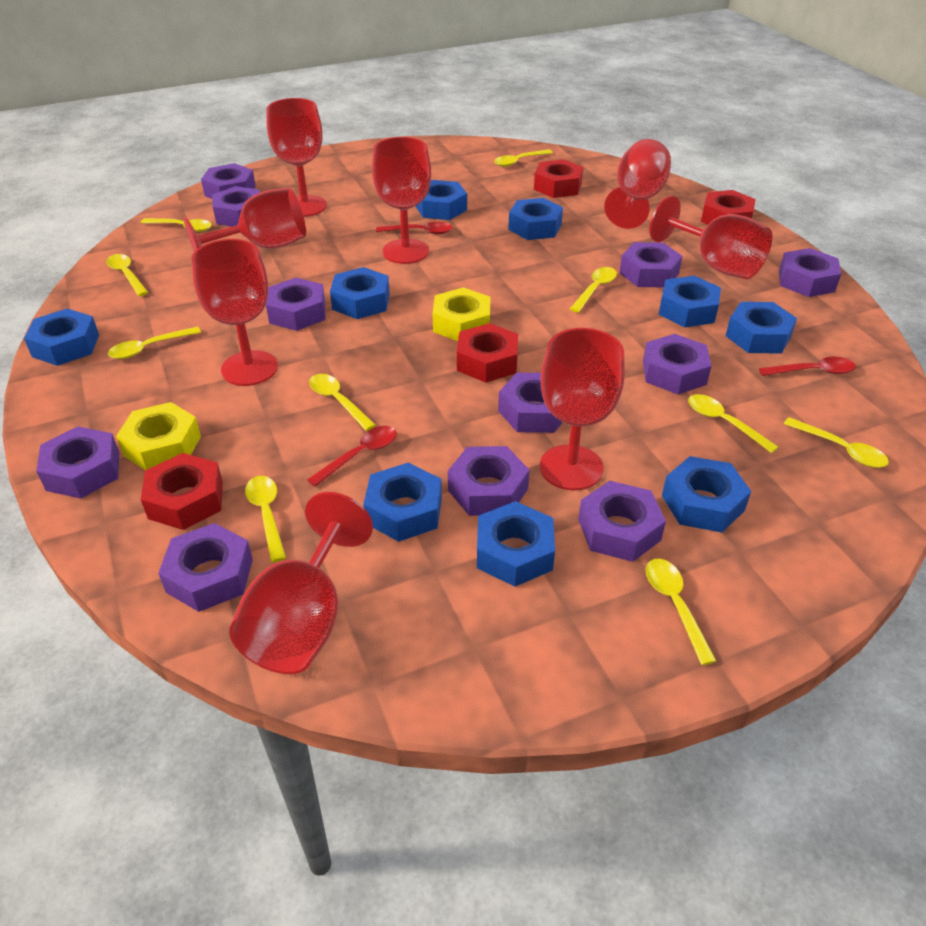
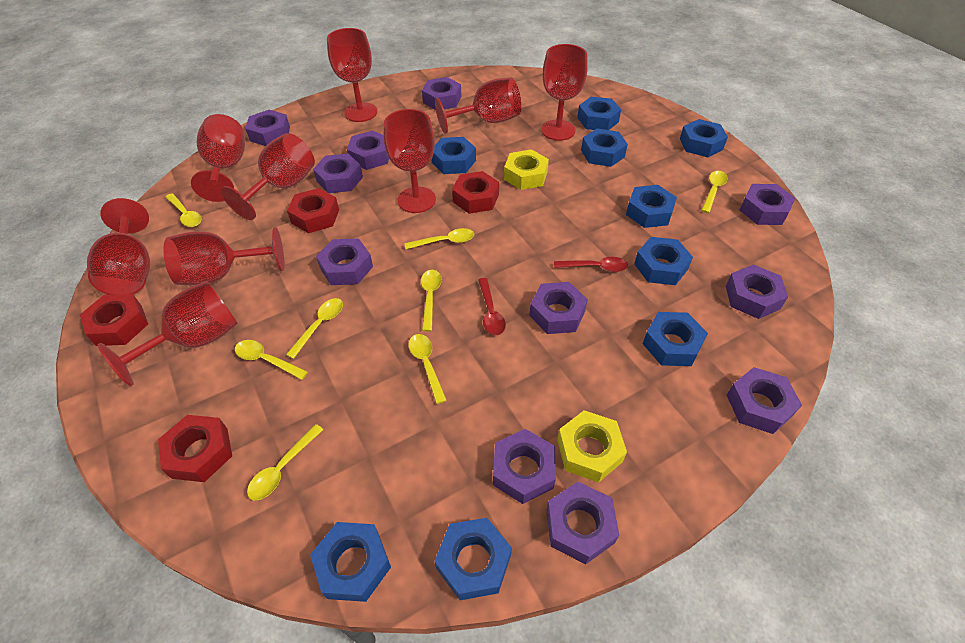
red goblet: [184,187,306,252] [192,239,278,386] [229,492,373,674] [266,98,327,217] [372,137,431,264] [540,328,625,490] [604,139,671,229] [650,196,772,279] = 8 -> [87,198,150,295] [98,281,238,386] [163,227,285,285] [191,114,245,202] [221,133,315,220] [327,28,377,122] [384,109,436,213] [435,77,521,134] [541,44,588,141] = 9
red spoon: [307,426,397,487] [376,222,453,234] [759,357,856,376] = 3 -> [478,278,506,335] [554,257,628,272] = 2
yellow spoon: [106,254,148,296] [108,327,201,359] [141,218,212,232] [245,476,286,562] [309,374,376,431] [494,149,553,167] [570,267,617,313] [646,559,716,665] [688,394,778,453] [783,417,889,468] = 10 -> [166,193,202,227] [235,340,308,380] [247,424,324,500] [286,298,343,359] [405,228,474,249] [408,334,447,404] [421,270,442,331] [701,171,728,213] = 8

